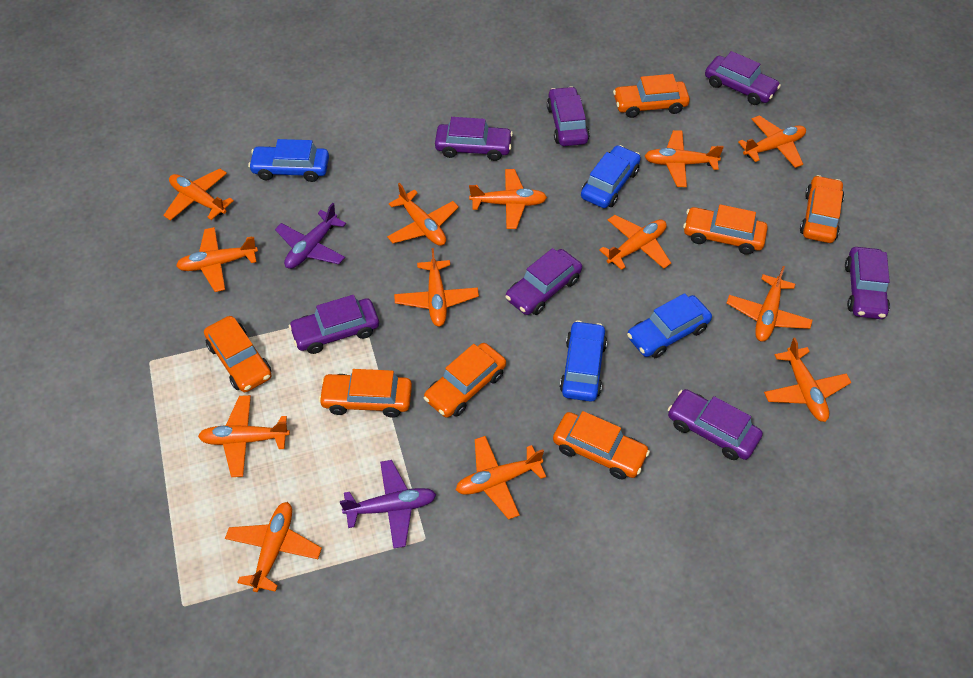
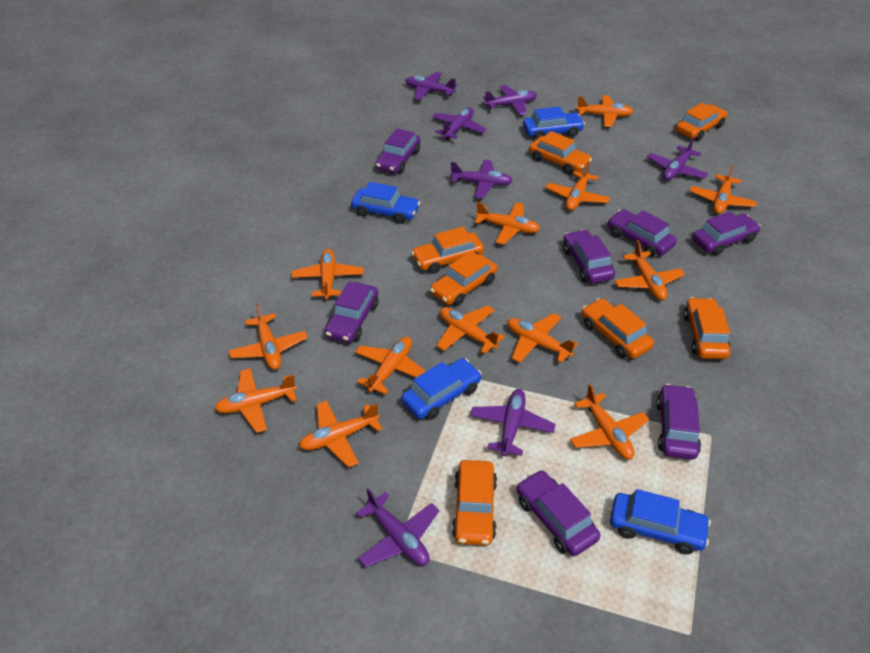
purple plane: [275,203,346,269] [340,460,436,549] = 2 -> [356,488,439,567] [405,72,457,100] [432,108,487,140] [450,160,513,198] [470,389,556,456] [483,85,537,115] [647,137,708,180] = 7

